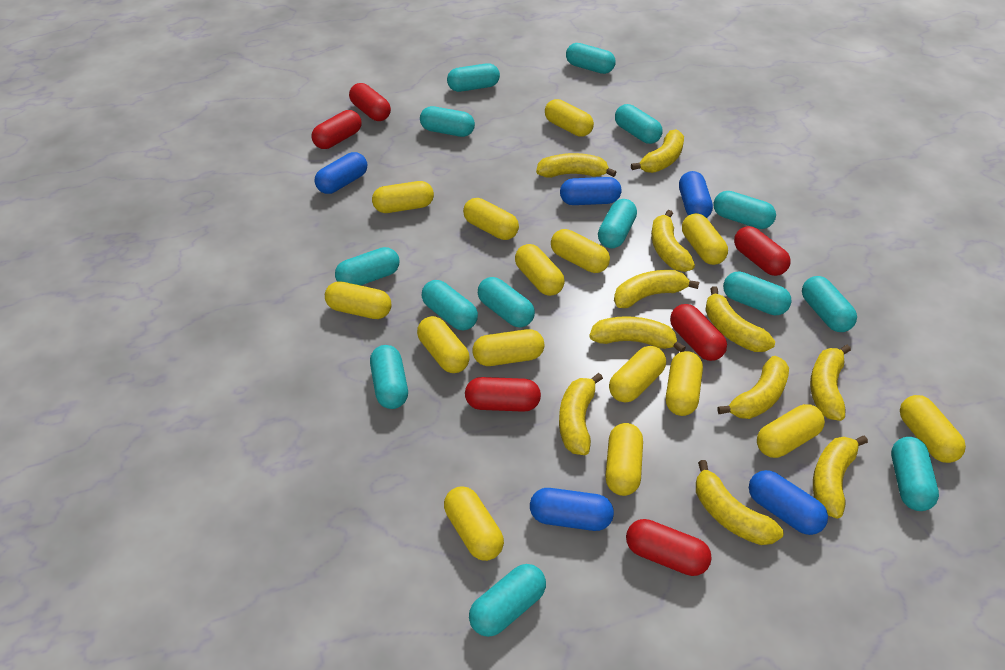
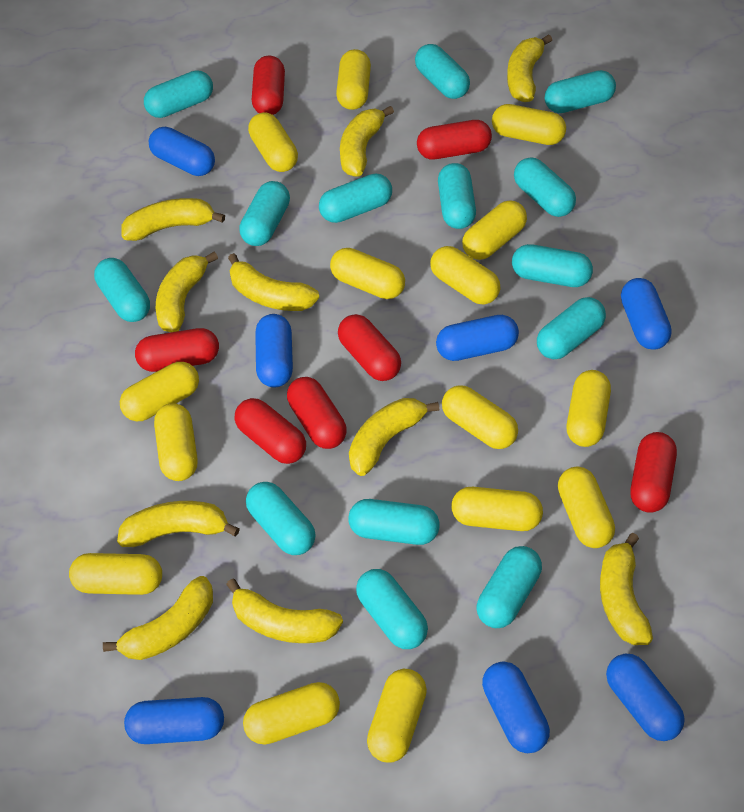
blue capsule: [314,152,367,194] [530,488,614,531] [560,177,621,205] [679,171,713,218] [749,470,828,535] = 5 -> [124,697,224,744] [149,127,215,176] [255,314,293,388] [436,315,519,361] [482,661,550,753] [606,654,685,741] [621,278,672,350] = 7
red capsule: [311,110,362,149] [349,83,391,121] [465,377,541,412] [626,519,712,576] [670,304,727,361] [734,226,791,276] = 6 -> [135,328,219,372] [235,398,306,464] [252,55,285,115] [287,377,347,449] [338,314,401,381] [417,120,492,159] [630,432,677,513] = 7
yellow banana: [536,153,617,178] [559,373,603,455] [589,316,686,352] [614,270,699,308] [631,129,684,173] [651,210,695,272] [696,460,784,545] [705,286,775,352] [717,356,789,419] [810,345,851,421] [813,435,868,519] = 11 -> [103,576,213,660] [117,501,240,547] [121,198,225,241] [156,252,218,332] [226,578,343,643] [228,253,319,311] [340,106,394,177] [349,398,440,476] [507,34,552,102] [600,533,653,645] = 10

